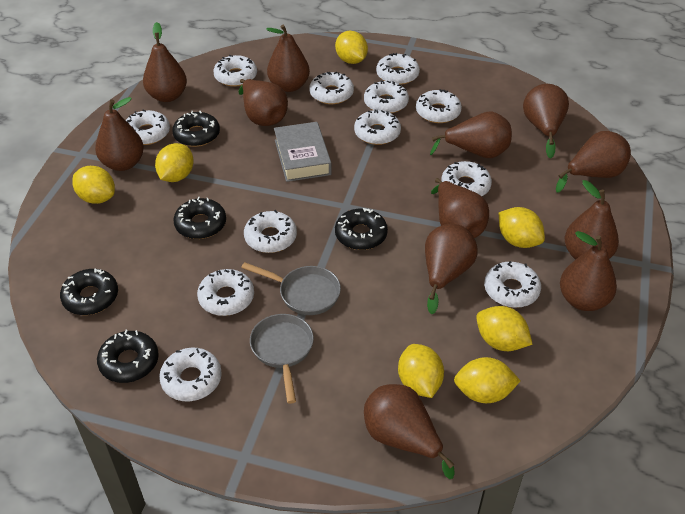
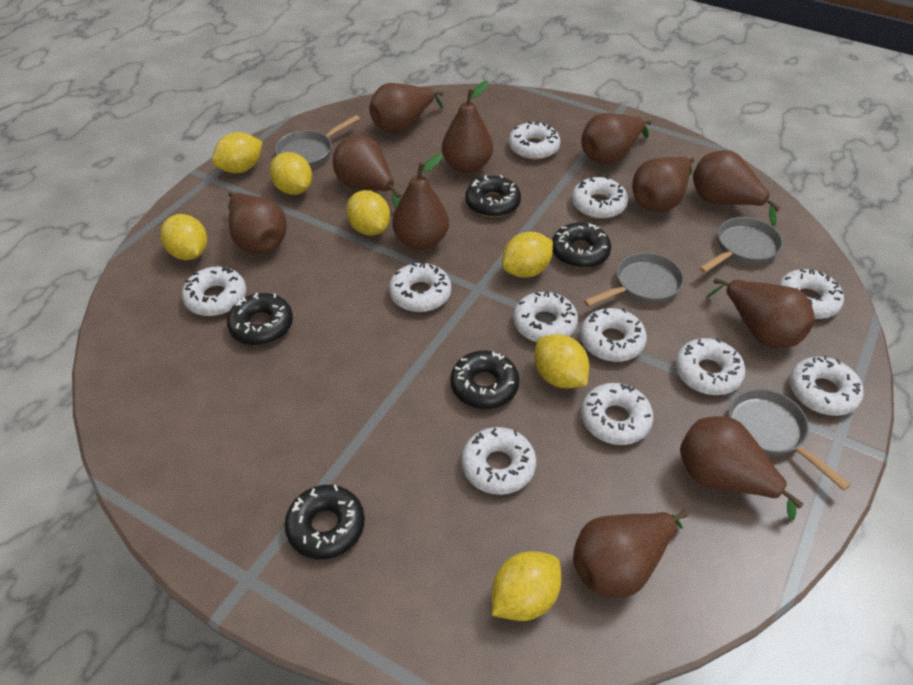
brown pear: [95,97,144,171] [143,22,187,102] [238,79,288,126] [266,25,310,92] [364,384,455,479] [425,224,478,314] [430,111,512,158] [431,178,489,238] [523,84,569,159] [556,131,631,193] [560,231,617,311] [565,180,619,260] = 12 -> [228,192,287,254] [333,135,401,208] [369,83,443,133] [392,154,449,250] [442,81,493,173] [573,510,688,597] [581,113,652,165] [632,157,695,212] [680,416,803,521] [693,150,781,226] [706,278,815,348] = 11
grey book: [274,122,332,182] = 1 -> none = 0
grey pan: [241,262,341,315] [250,314,314,404] = 2 -> [275,115,360,168] [584,252,684,307] [699,217,783,273] [729,389,851,491] = 4
white donut: [126,109,170,145] [159,348,222,401] [197,269,254,316] [213,55,257,87] [244,210,297,253] [309,72,354,104] [354,110,401,145] [364,80,409,113] [376,53,420,85] [416,89,462,123] [441,161,492,196] [484,261,541,308] = 12 -> [182,267,246,316] [389,262,451,312] [461,427,536,495] [509,121,560,160] [513,291,578,342] [572,176,628,219] [580,308,647,362] [581,383,654,445] [675,338,746,395] [778,269,844,319] [789,355,863,416] = 11

